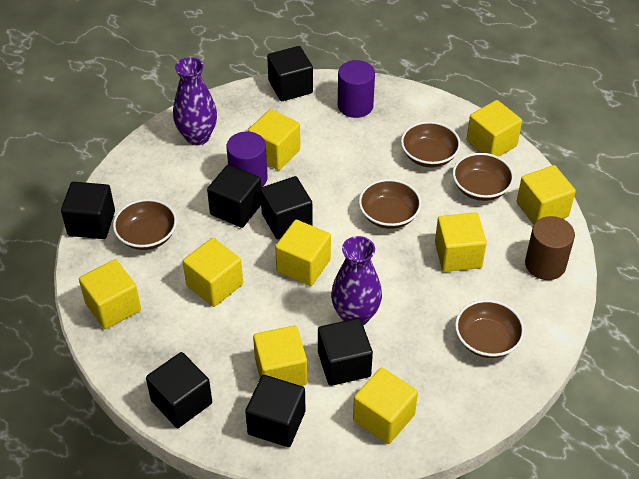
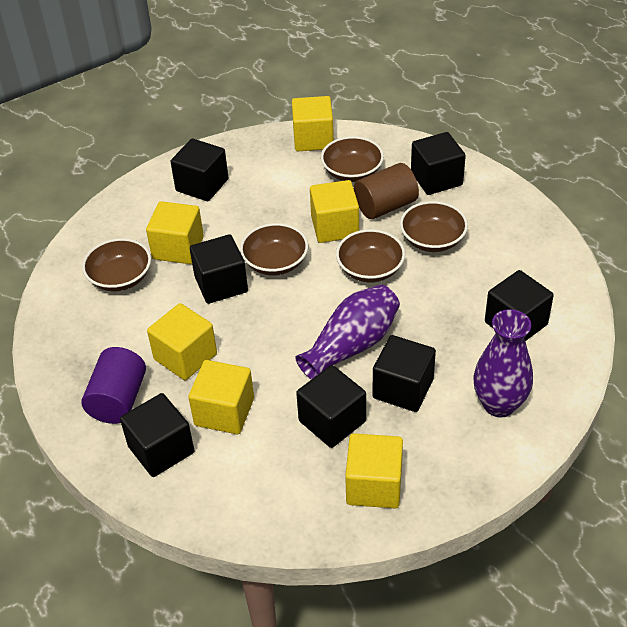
purple cylinder: [226,131,268,187] [338,60,375,118] = 2 -> [81,347,146,424] = 1
yellow cube: [79,259,141,329] [183,238,243,307] [248,109,300,170] [253,325,307,386] [275,220,331,286] [353,367,418,444] [435,212,487,272] [466,100,522,157] [517,165,576,225] = 9 -> [146,201,204,264] [147,303,217,380] [188,360,254,434] [292,96,334,151] [310,180,359,243] [345,433,403,509] = 6

